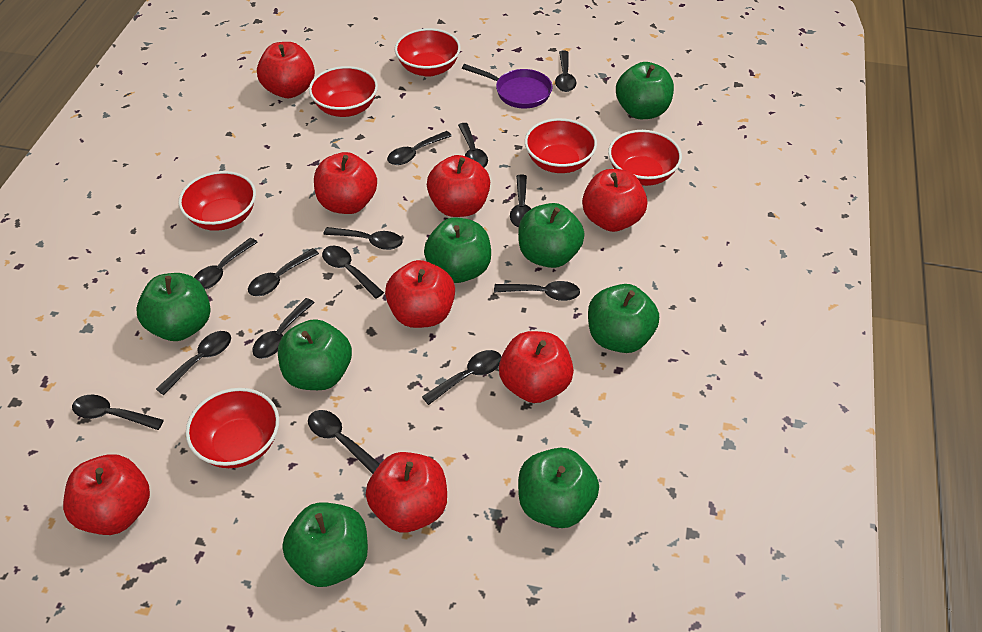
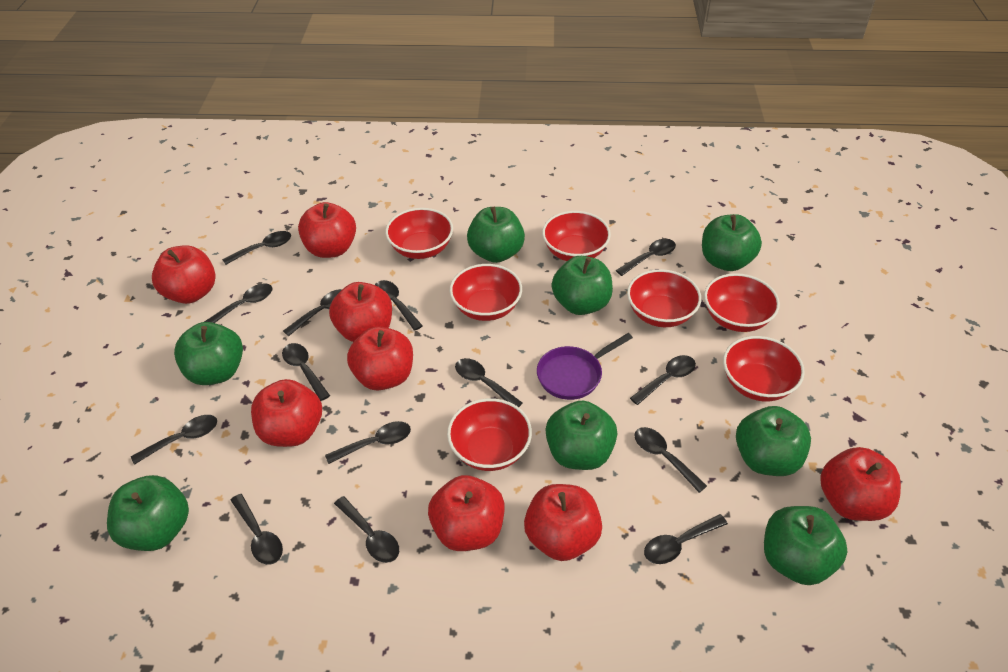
red bowl: [179,171,256,231] [186,388,279,468] [309,66,378,117] [395,28,461,77] [525,118,597,173] [608,130,682,186] = 6 -> [385,208,453,259] [447,398,532,471] [450,264,522,321] [542,211,611,261] [627,269,701,327] [704,273,780,332] [723,336,805,402] = 7

